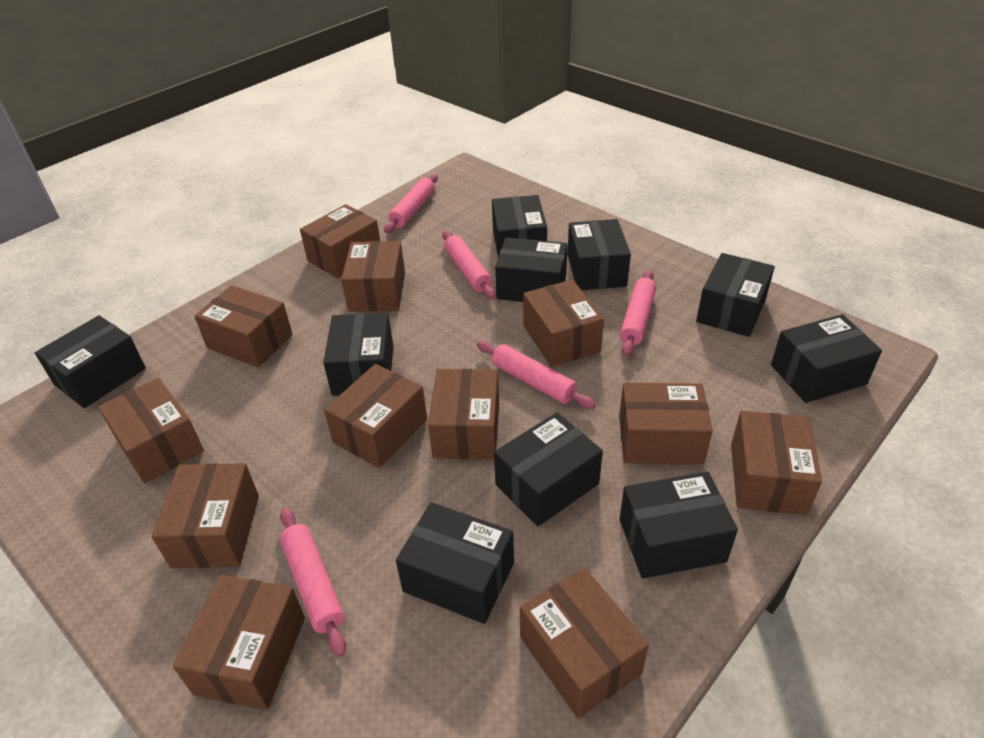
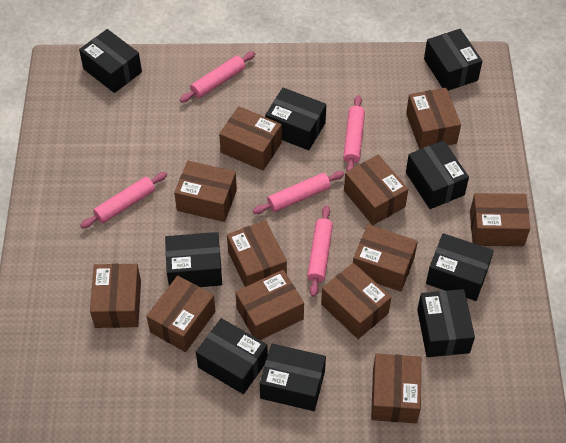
black box: [35,315,146,408] [323,313,393,396] [396,502,514,624] [492,195,547,257] [494,412,603,526] [495,237,568,302] [568,219,631,290] [619,472,738,578] [696,253,775,337] [771,314,882,403] = 10 -> [79,29,142,93] [165,232,222,287] [196,318,268,394] [260,344,326,411] [265,88,326,150] [406,140,469,209] [417,289,475,357] [424,29,482,91] [426,233,494,301] = 9

